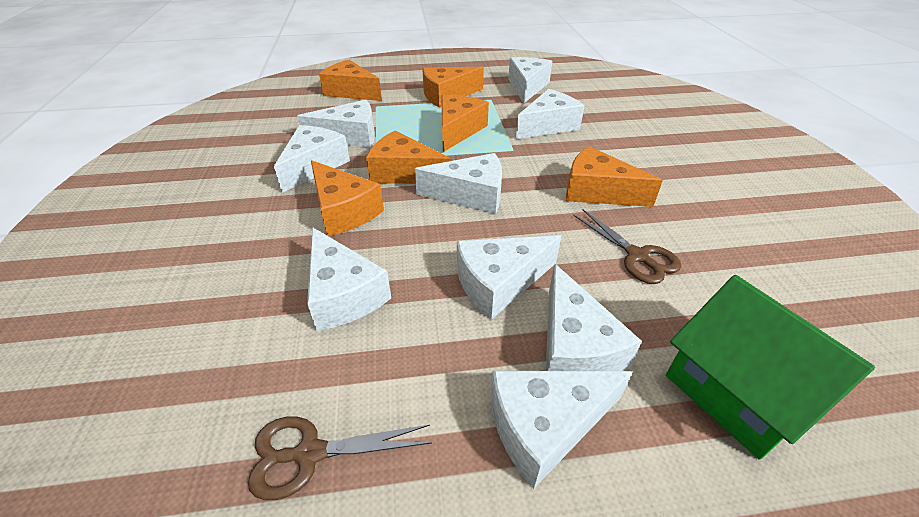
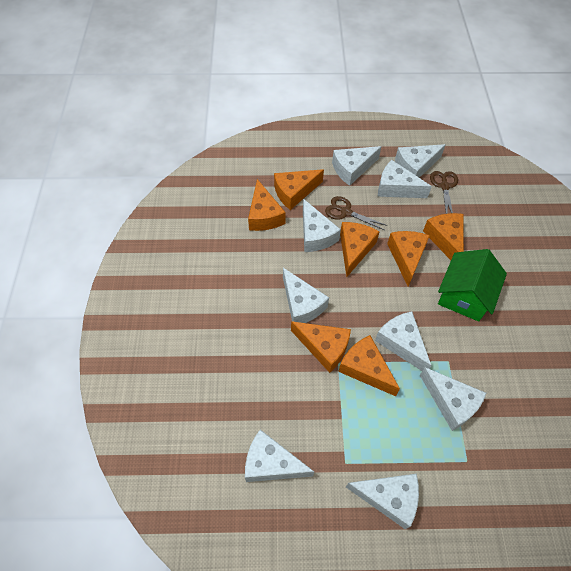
orange cheese: [311,160,384,236] [319,60,382,101] [366,130,451,184] [422,67,484,107] [441,95,489,152] [566,146,663,207] = 6 -> [248,179,286,231] [274,169,324,210] [291,321,351,373] [338,335,400,396] [340,222,380,277] [387,231,430,287] [423,213,464,260] = 7

